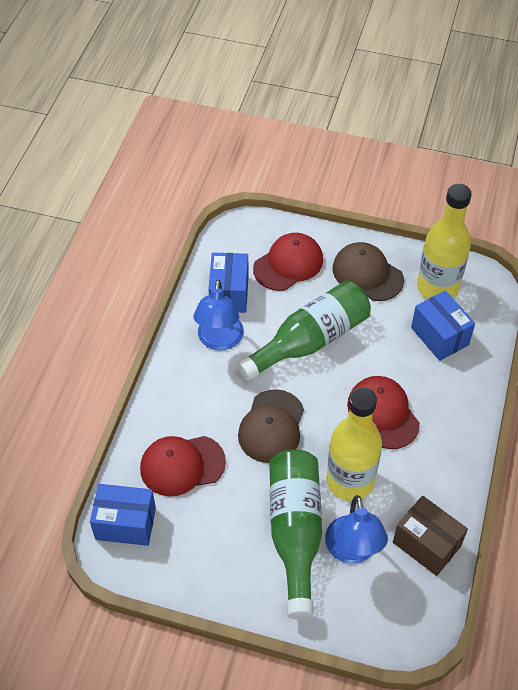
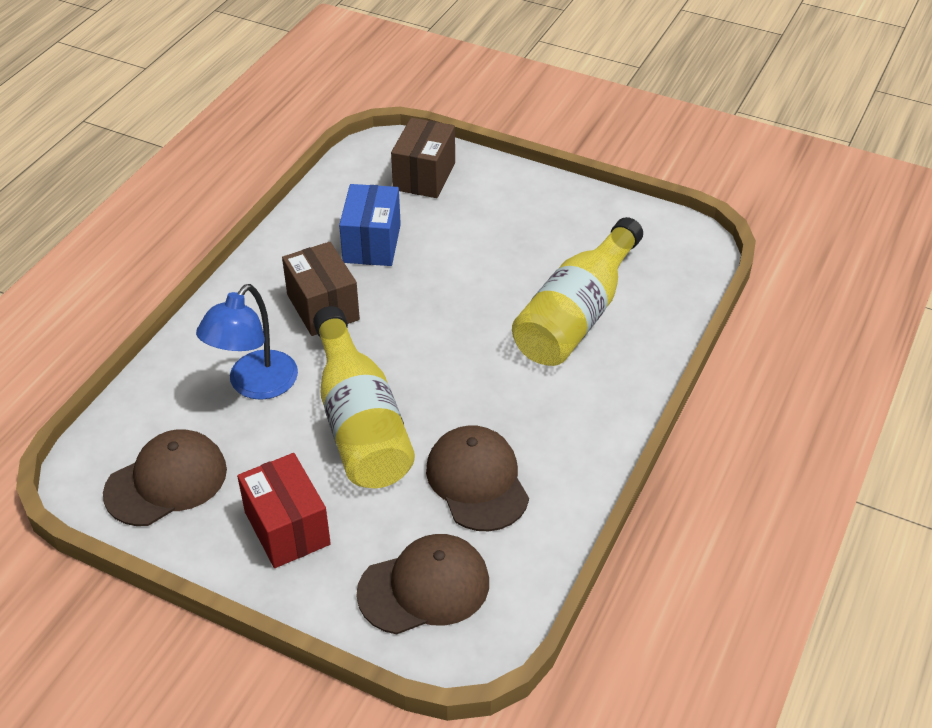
blue box: [90,484,156,546] [208,253,249,313] [411,290,475,361] = 3 -> [339,184,401,266] = 1
blue lamp: [194,279,244,350] [325,495,388,564] = 2 -> [196,284,298,400] = 1
brown box: [393,496,468,576] = 1 -> [282,242,360,336] [391,117,455,198] = 2
brown cap: [238,389,304,463] [333,242,404,301] = 2 -> [103,429,227,526] [356,534,489,634] [426,425,529,531] = 3
green bottle: [236,281,371,381] [269,449,322,620] = 2 -> none = 0
red box: none = 0 -> [237,453,331,568] = 1
red cap: [140,436,226,496] [253,233,323,291] [347,376,420,449] = 3 -> none = 0

